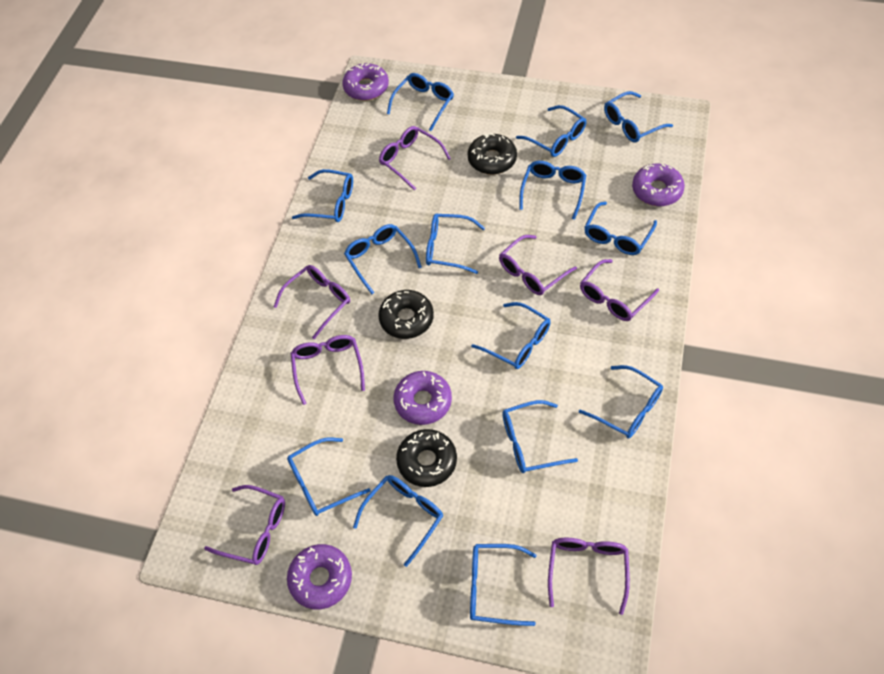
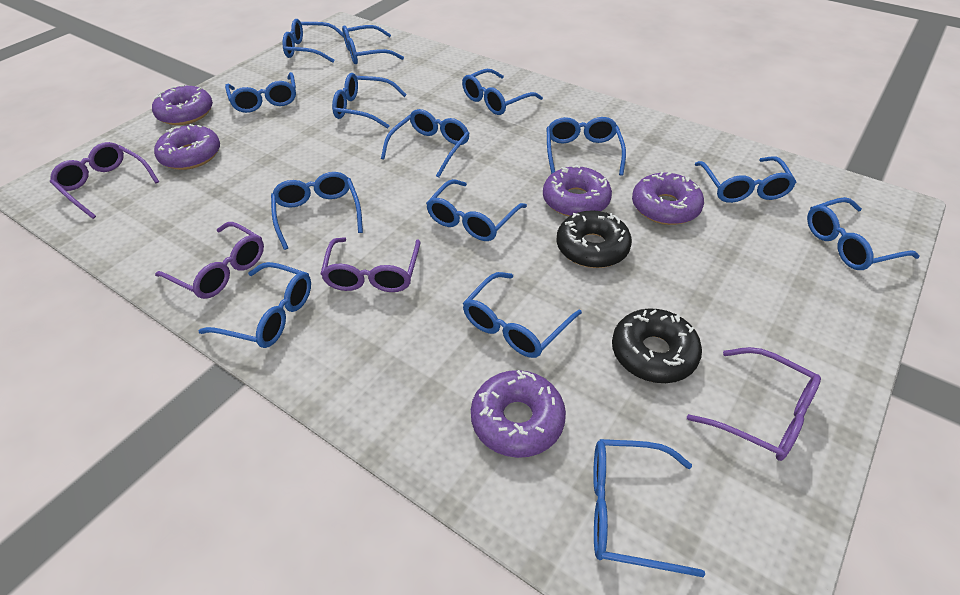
black donut: [378,290,434,339] [396,429,457,487] [468,133,517,175] = 3 -> [556,210,632,268] [612,308,702,383] = 2
purple donut: [287,544,352,609] [342,63,389,101] [393,371,452,425] [632,164,685,206] = 4 -> [152,85,213,125] [154,124,220,170] [471,370,566,458] [543,165,612,216] [632,172,704,225] = 5
purple glasses: [204,485,285,565] [274,265,350,339] [291,335,365,405] [379,126,451,190] [499,235,577,295] [548,537,630,615] [580,259,659,321] = 7 -> [50,142,159,219] [155,222,264,299] [321,237,421,292] [687,347,821,461] = 4

